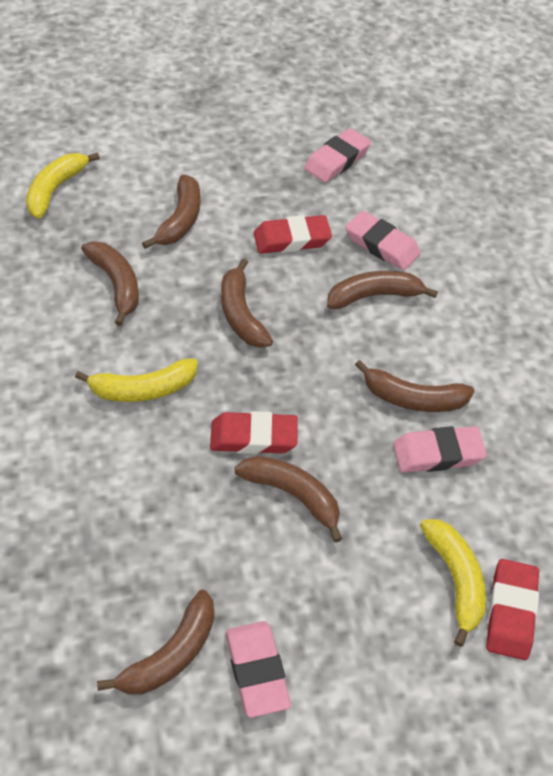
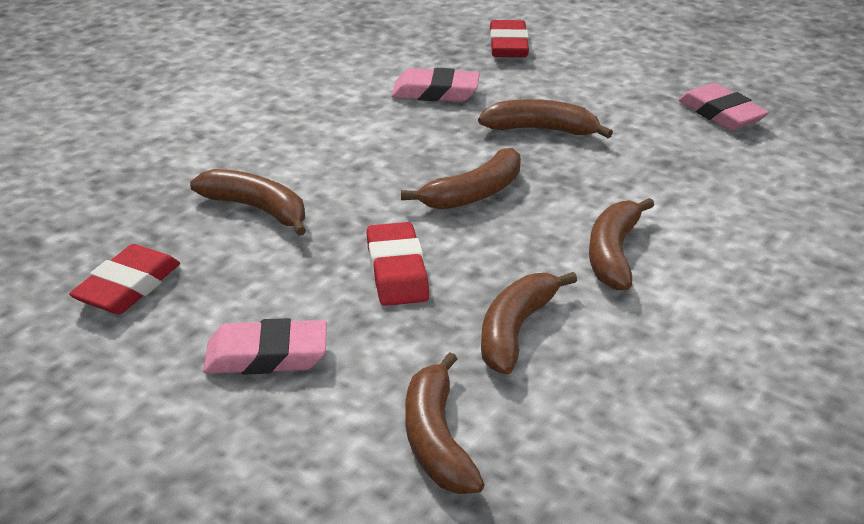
brown banana: [81,241,139,326] [97,590,214,695] [142,175,200,249] [221,258,273,348] [234,456,342,543] [327,271,438,309] [355,360,474,412] = 7 -> [190,169,306,236] [401,148,521,210] [405,352,485,494] [478,99,613,138] [481,272,577,374] [589,198,654,290] = 6
pink eraser: [226,621,291,718] [304,128,371,183] [345,211,421,270] [393,426,487,473] = 4 -> [203,318,327,375] [391,68,480,102] [679,83,769,130] = 3
yellow banana: [26,152,100,219] [75,358,198,402] [420,519,486,647] = 3 -> none = 0

